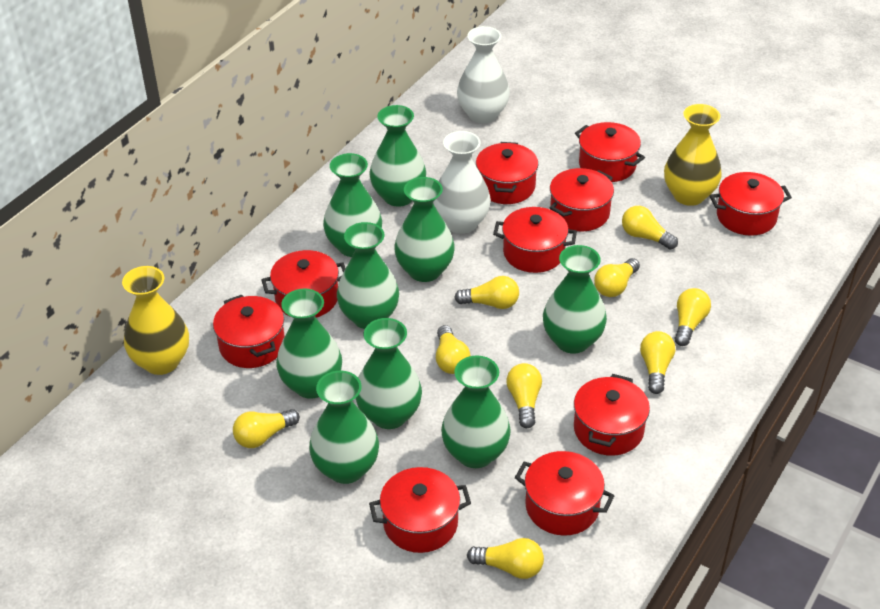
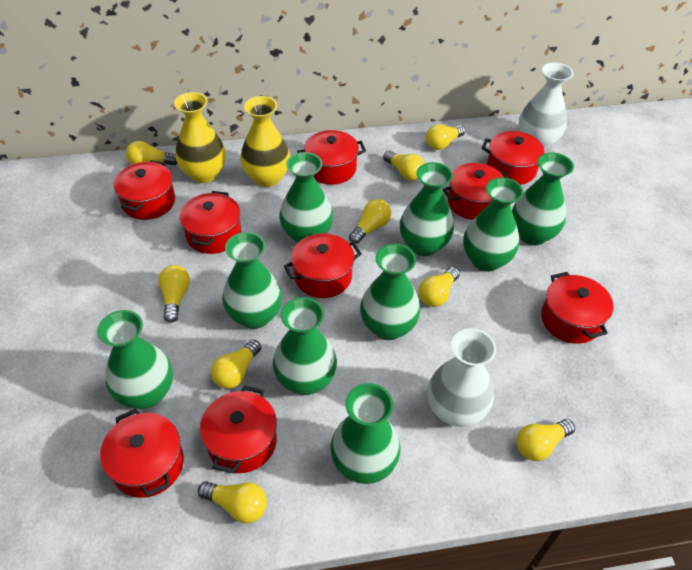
red pot: [213,295,285,368] [261,250,346,317] [369,467,471,553] [476,142,538,204] [493,207,577,273] [515,451,615,536] [550,168,614,231] [574,374,650,456] [575,122,645,182] [710,172,792,236] = 10 -> [100,409,184,498] [114,160,175,220] [180,191,241,254] [200,386,277,473] [284,233,362,298] [297,130,366,185] [442,163,509,220] [482,131,545,185] [541,272,613,344] = 9

